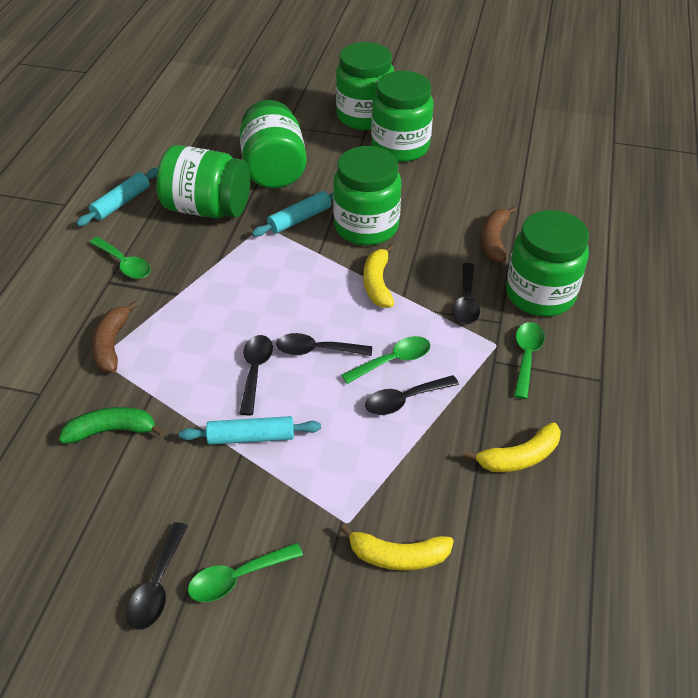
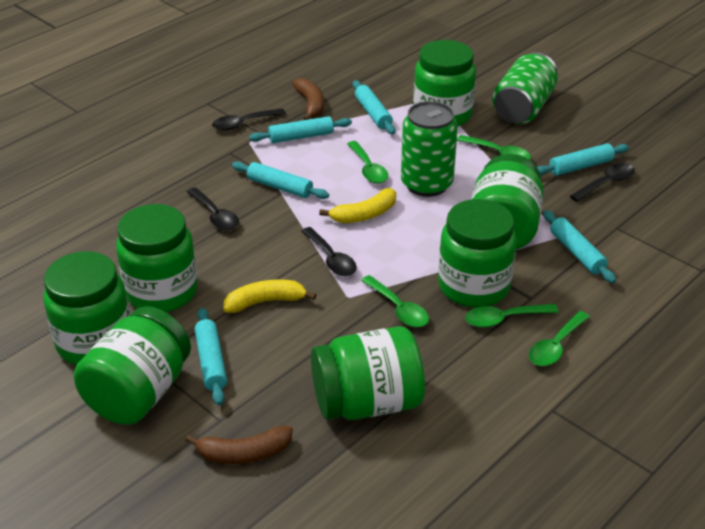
black spoon: [126,522,188,630] [239,335,273,416] [276,333,372,356] [365,375,459,415] [452,263,480,325] = 5 -> [187,187,239,230] [212,108,286,131] [301,227,357,276] [570,163,635,202] = 4
green banana: [59,407,165,444] = 1 -> none = 0
green can: none = 0 -> [401,101,458,197] [492,52,558,124] = 2
green jar: [156,145,250,218] [239,100,307,188] [333,146,401,245] [336,42,394,130] [371,71,433,162] [506,210,589,317] = 6 -> [43,251,130,365] [74,306,191,425] [116,204,198,312] [311,326,425,420] [413,40,476,126] [438,199,517,308] [471,154,544,250] = 7
green spoon: [89,237,151,279] [188,543,303,602] [341,336,430,384] [514,322,545,399] = 4 -> [347,141,388,184] [361,275,429,327] [457,135,531,160] [465,304,559,328] [529,311,590,366] = 5
turquoise rolling pin: [76,167,158,226] [179,416,321,445] [252,191,333,237] = 3 -> [194,308,227,405] [232,161,329,199] [249,116,352,143] [353,80,396,134] [537,143,629,176] [543,210,616,283] = 6
yellow banana: [340,524,454,571] [364,244,394,308] [464,422,561,472] = 3 -> [223,279,316,313] [319,188,396,223] = 2

